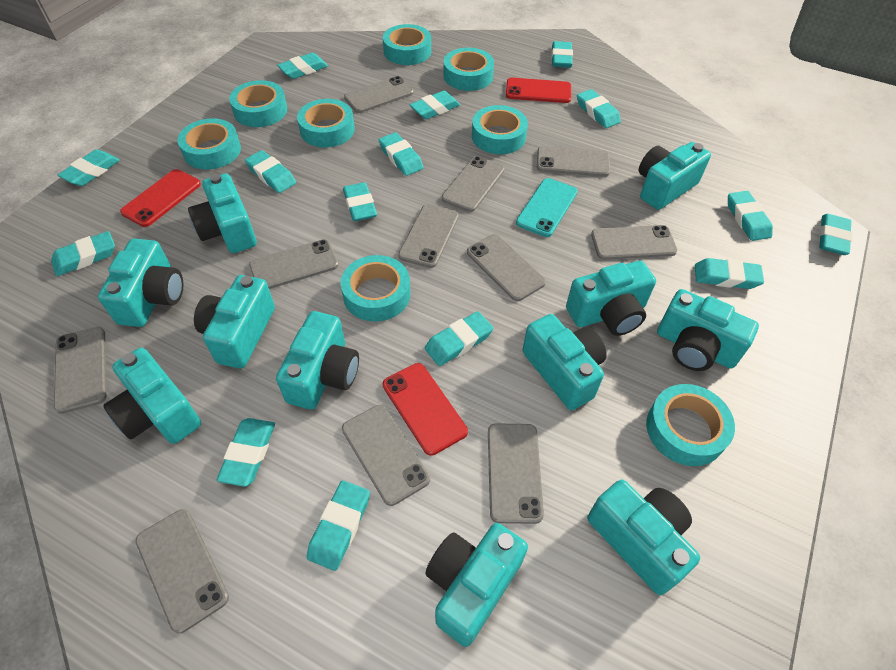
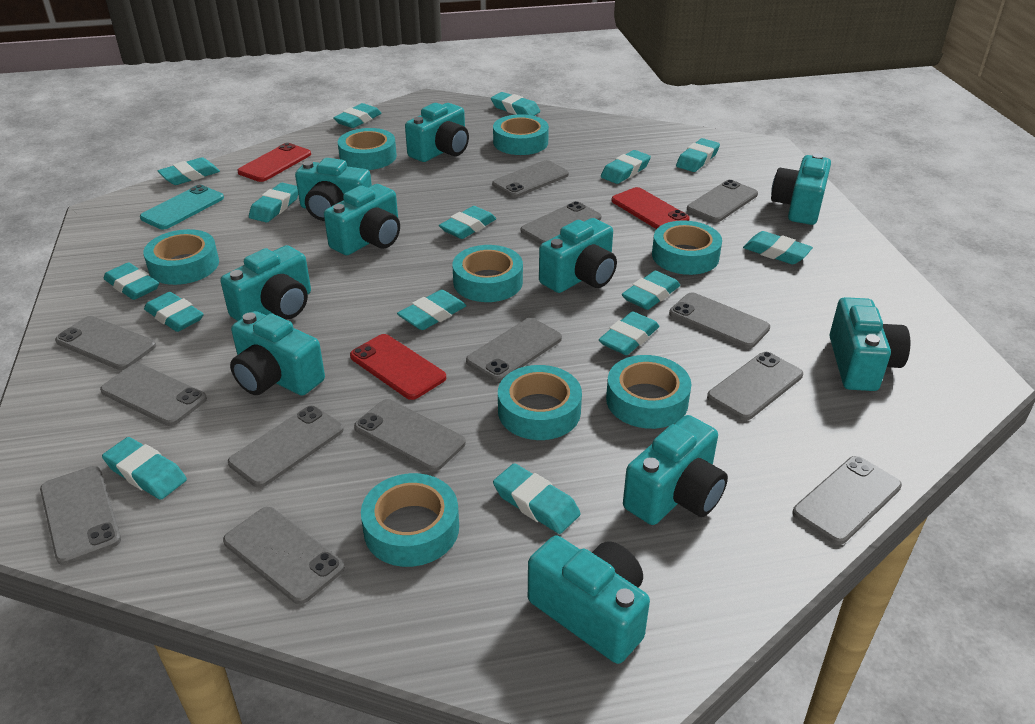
grey phone: [54,327,107,414] [135,509,229,634] [249,239,339,289] [342,405,430,506] [344,76,414,113] [398,204,459,268] [442,156,505,212] [467,234,546,301] [488,423,544,524] [537,146,610,177] [591,225,677,260] = 11 -> [40,466,121,565] [55,316,156,370] [100,363,207,426] [223,507,345,604] [228,406,344,488] [354,399,466,472] [466,318,562,382] [492,160,569,198] [521,201,601,244] [669,292,770,349] [687,180,758,222] [707,352,803,421] [792,456,902,545] = 13
turquoise camera: [98,238,183,327] [103,348,201,444] [188,173,257,253] [194,275,275,369] [276,311,359,410] [425,523,528,647] [522,314,607,410] [566,261,656,336] [587,480,700,595] [639,142,711,210] [657,289,759,371] = 11 -> [220,245,311,321] [230,311,325,396] [295,158,372,221] [324,184,400,255] [405,103,469,162] [528,535,650,664] [539,218,617,293] [623,415,728,525] [771,153,831,225] [830,297,910,391] = 10

